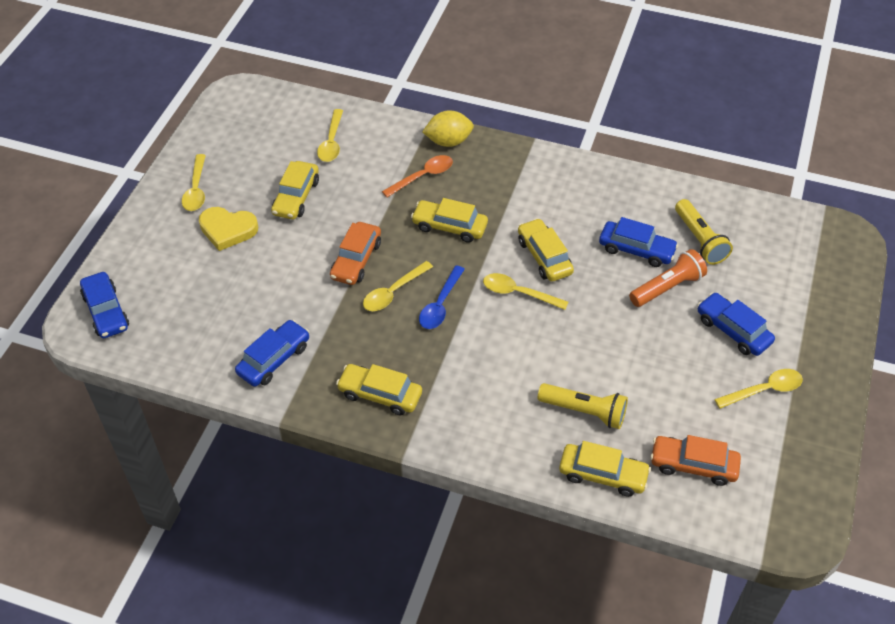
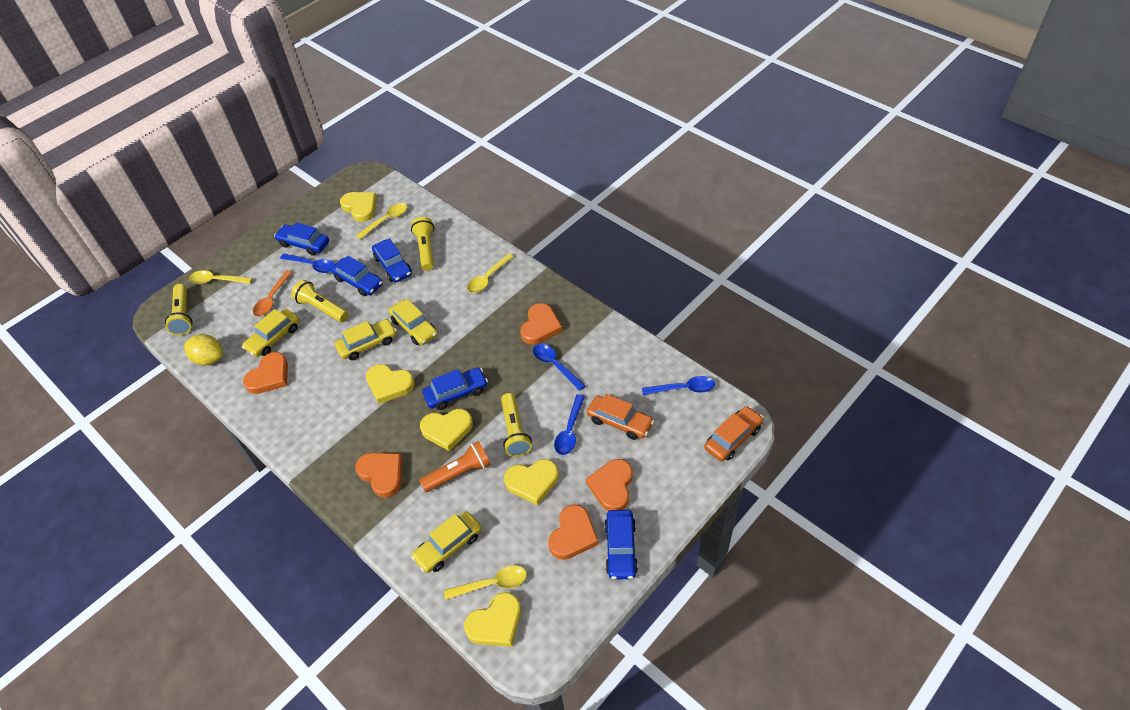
blue car: [80,272,129,338] [235,320,309,387] [599,217,678,267] [698,292,775,356] = 4 -> [274,222,329,256] [331,256,383,296] [372,238,412,282] [423,368,488,410] [604,510,638,580] = 5
blue spoon: [419,266,465,329] = 1 -> [280,253,335,273] [533,344,586,391] [554,394,585,455] [642,376,715,395] = 4
orange heart: none = 0 -> [243,352,288,394] [355,453,402,498] [520,303,562,345] [548,504,599,560] [586,459,633,511] = 5
yellow car: [271,161,319,219] [336,364,422,415] [411,198,488,243] [518,218,574,282] [559,441,651,497] = 5 -> [242,309,300,357] [335,319,397,360] [389,299,438,345] [411,511,482,573] = 4
yellow flashlight: [538,383,628,429] [675,199,733,265] = 2 -> [165,284,193,335] [291,280,348,322] [411,217,434,271] [501,393,532,457] = 4
yellow heart: [199,207,258,251] = 1 -> [340,192,377,222] [366,364,415,404] [420,409,473,451] [464,592,521,647] [504,459,559,505] = 5
yellow spoon: [182,154,206,211] [317,109,343,162] [363,261,433,311] [483,273,568,310] [714,369,803,409] = 5 -> [189,270,252,284] [356,203,407,239] [444,565,527,600] [467,253,514,293] = 4

